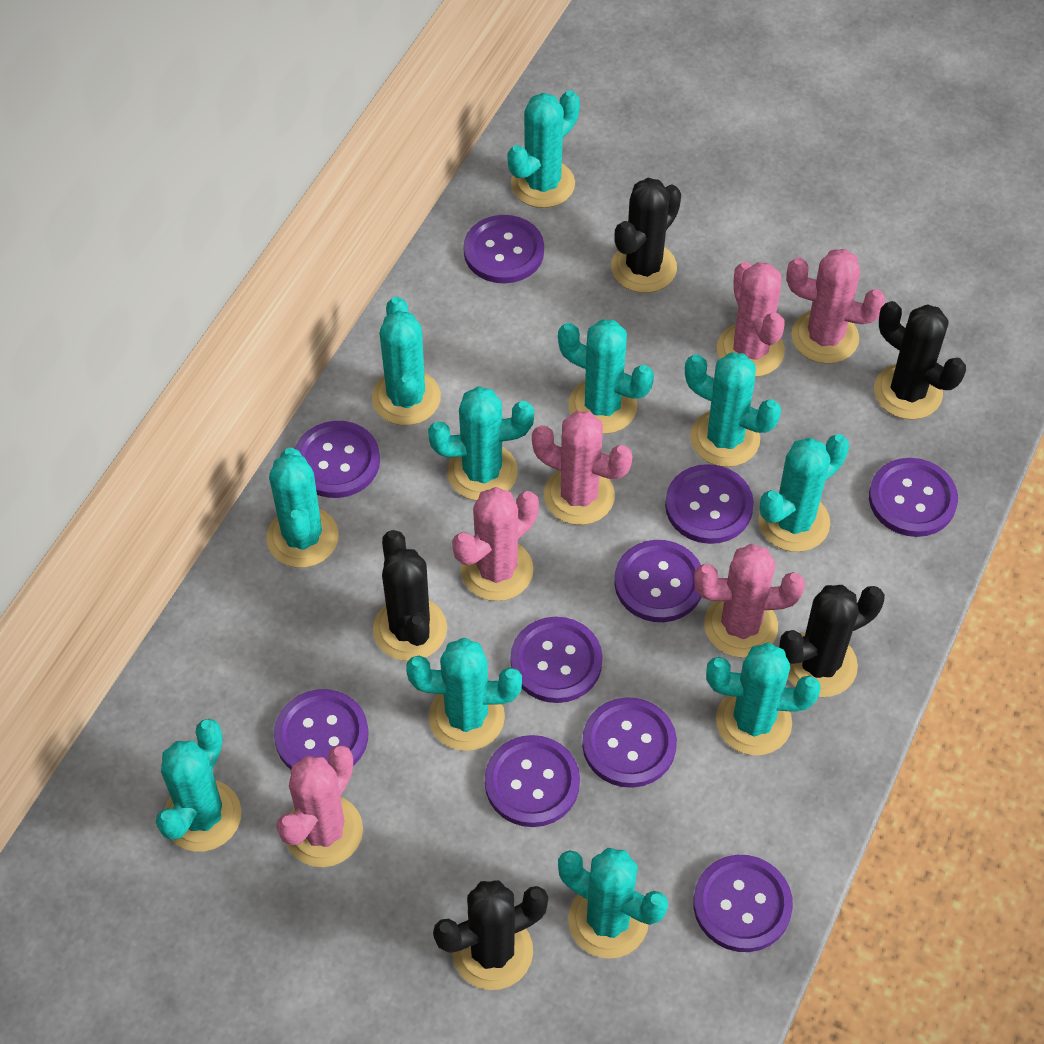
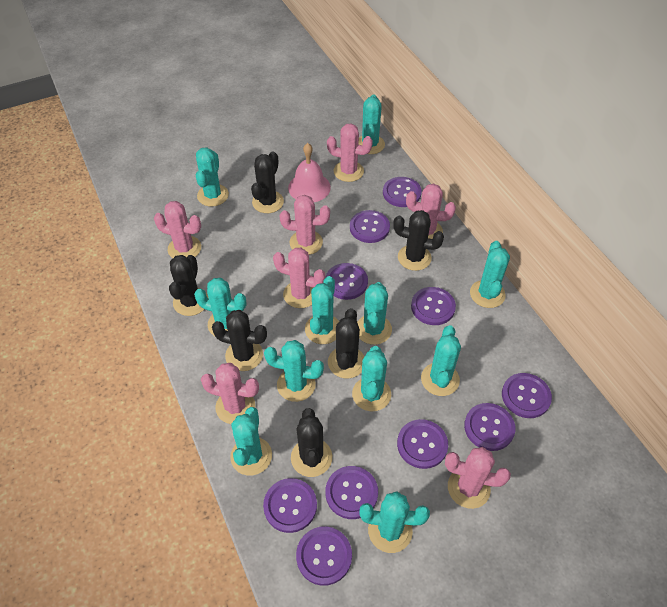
black cactus: [373,530,447,661] [433,880,548,990] [611,178,681,293] [779,585,885,697] [874,301,966,420] = 5 -> [169,255,208,316] [212,310,267,371] [251,152,284,213] [291,408,332,477] [328,308,365,378] [393,210,444,271] = 6
pink bell: none = 0 -> [288,143,331,202] = 1
pink cactus: [276,745,363,867] [452,487,539,601] [532,411,633,525] [694,544,805,658] [717,262,785,377] [786,249,886,364] = 6 -> [154,201,201,258] [201,363,259,424] [273,248,325,308] [280,195,330,255] [327,123,373,182] [406,184,456,239] [445,447,511,509] = 7

